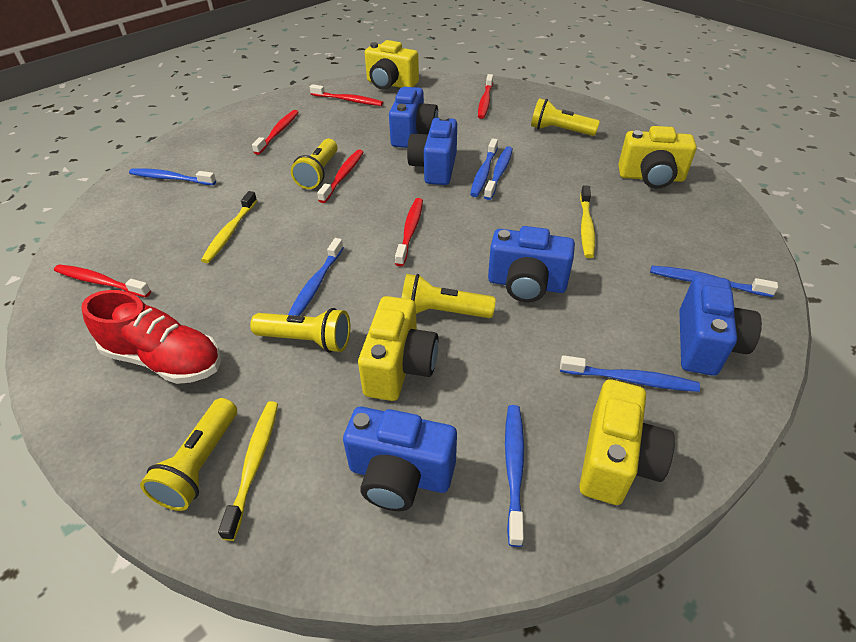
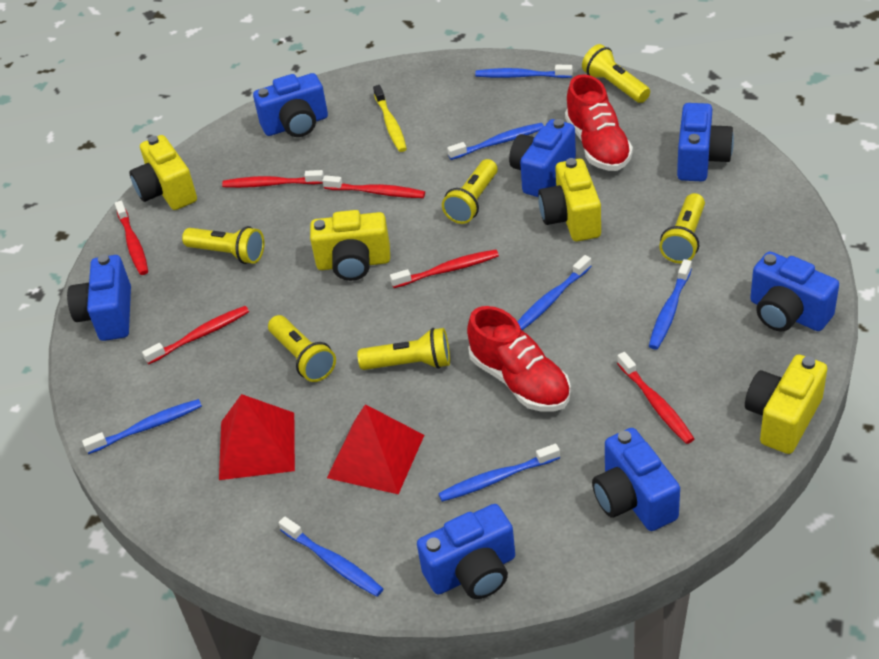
blue camera: [343,407,457,511] [389,87,438,148] [407,115,457,185] [488,226,575,302] [679,274,762,376] = 5 -> [67,254,131,341] [253,73,328,137] [417,504,515,599] [509,119,576,197] [592,428,680,531] [677,103,734,181] [750,251,839,332] = 7
red pyramid: none = 0 -> [219,394,295,480] [327,404,424,494] = 2
red shoe: [81,290,221,384] = 1 -> [467,306,571,412] [565,74,633,171] = 2
yellow flashlight: [140,398,237,511] [250,308,350,353] [291,139,338,189] [402,274,496,318] [531,98,600,136] = 5 -> [182,226,264,264] [268,315,336,382] [358,328,450,370] [442,159,498,224] [582,44,650,103] [659,193,705,263] = 6
yellow toothbrush: [201,191,257,263] [218,401,278,541] [580,185,595,258] = 3 -> [373,85,407,152] = 1

